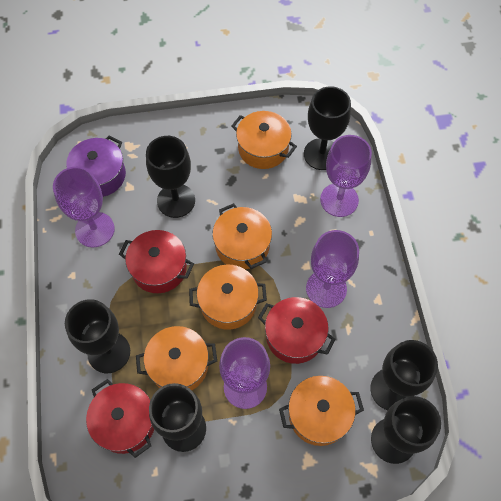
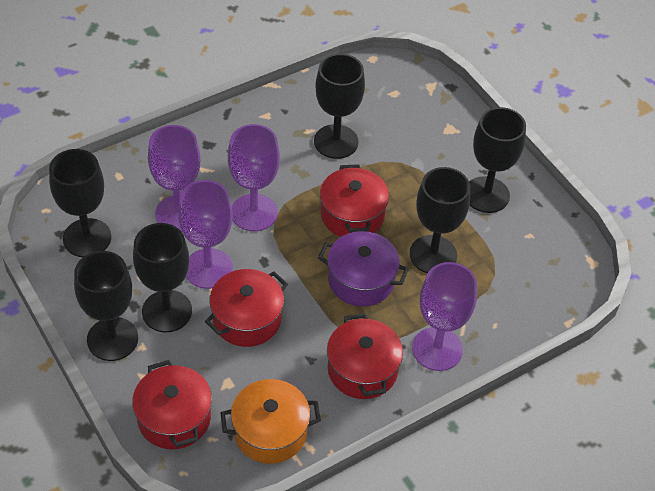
orange pot: [136,326,217,390] [189,265,267,330] [212,203,272,269] [231,111,297,169] [279,376,364,446] = 5 -> [220,379,321,464] = 1
red pot: [86,379,154,458] [119,230,194,293] [258,297,336,364] = 3 -> [132,360,212,449] [205,269,288,347] [320,164,389,237] [327,313,403,399] = 4

